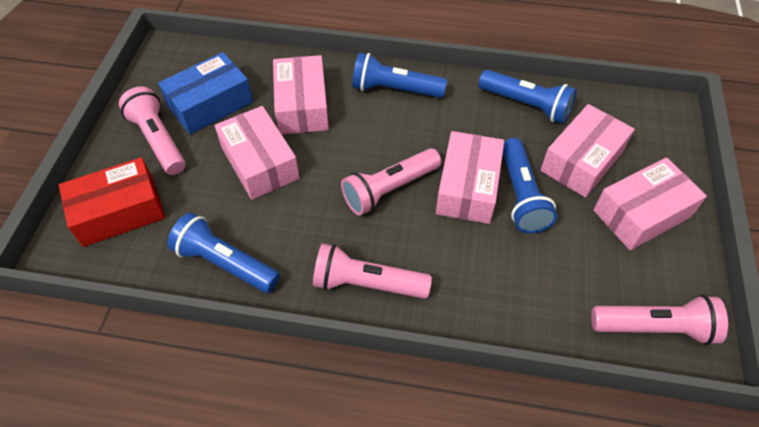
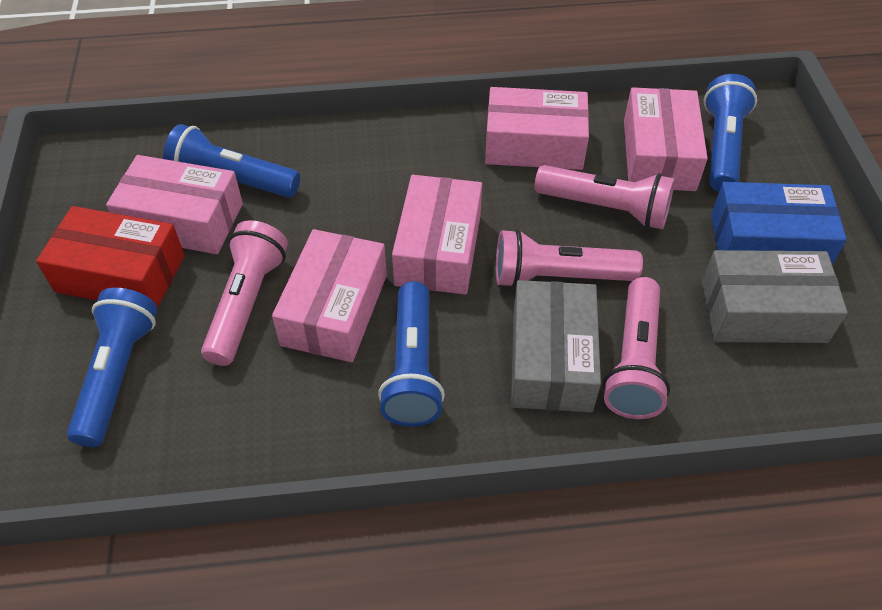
grey box: none = 0 -> [511,280,601,412] [702,250,848,343] = 2

